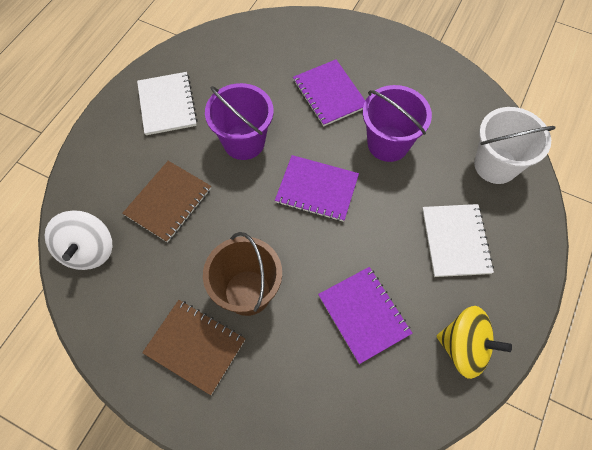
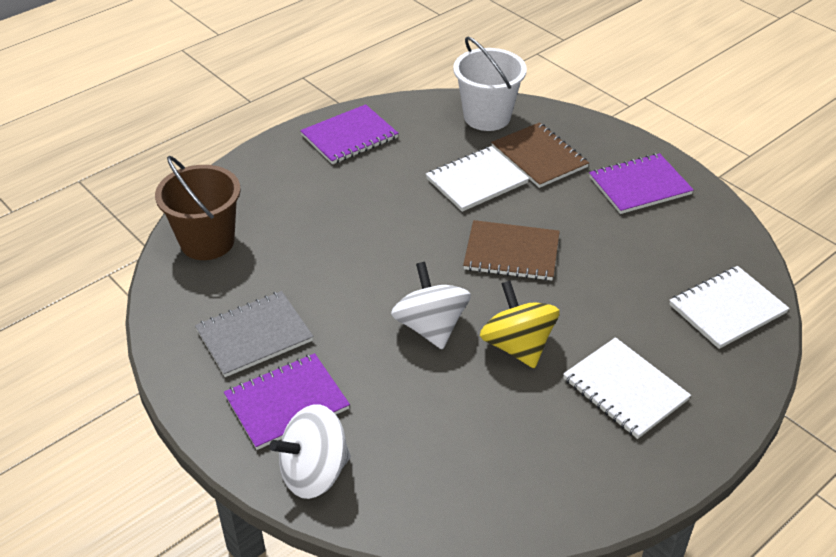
grey notebook: none = 0 -> [195,291,314,377] = 1
purple bucket: [205,83,274,160] [363,85,432,162] = 2 -> none = 0
white notebook: [137,72,198,135] [422,204,494,277] = 2 -> [426,146,529,212] [563,337,691,439] [669,266,790,349] = 3
white spinning top: [44,210,113,270] = 1 -> [269,404,351,499] [391,262,471,349] = 2

